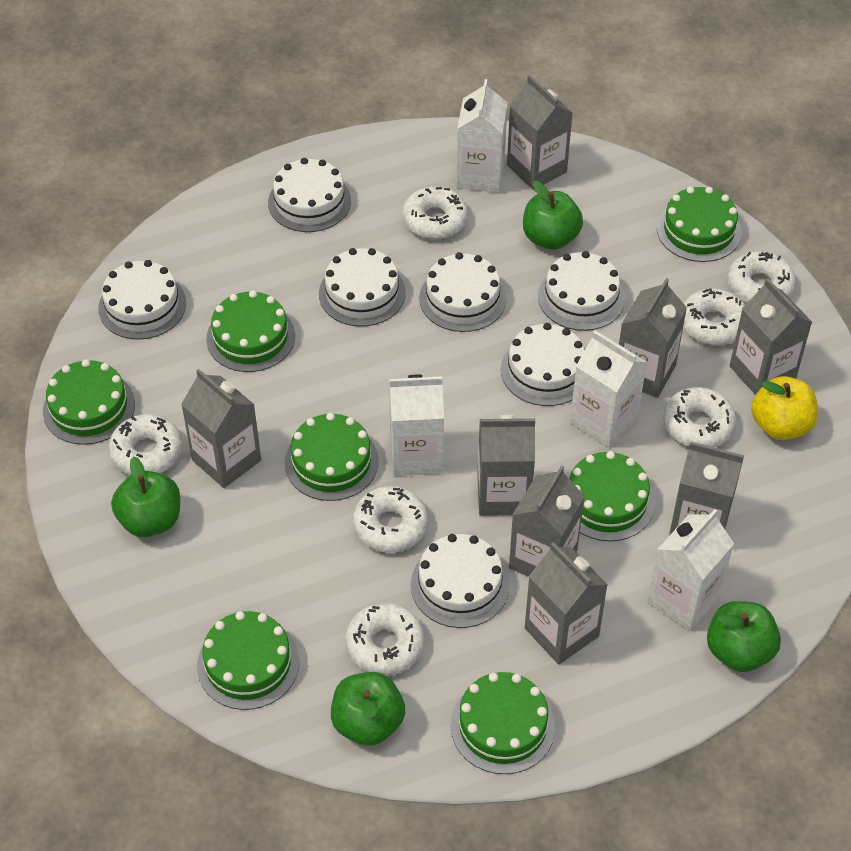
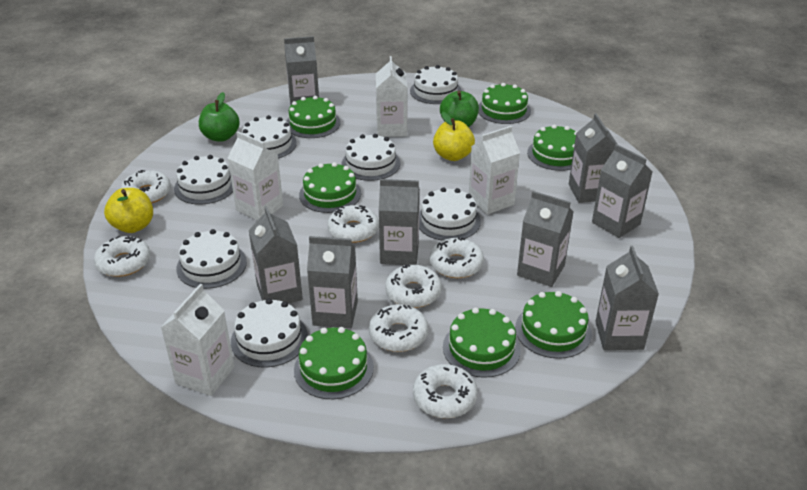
green apple: [111,456,180,537] [331,672,405,746] [523,181,583,250] [707,601,781,672] = 4 -> [199,92,240,142] [440,90,479,127] = 2
yellow apple: [751,376,818,440] = 1 -> [104,188,153,233] [433,112,475,161] = 2

